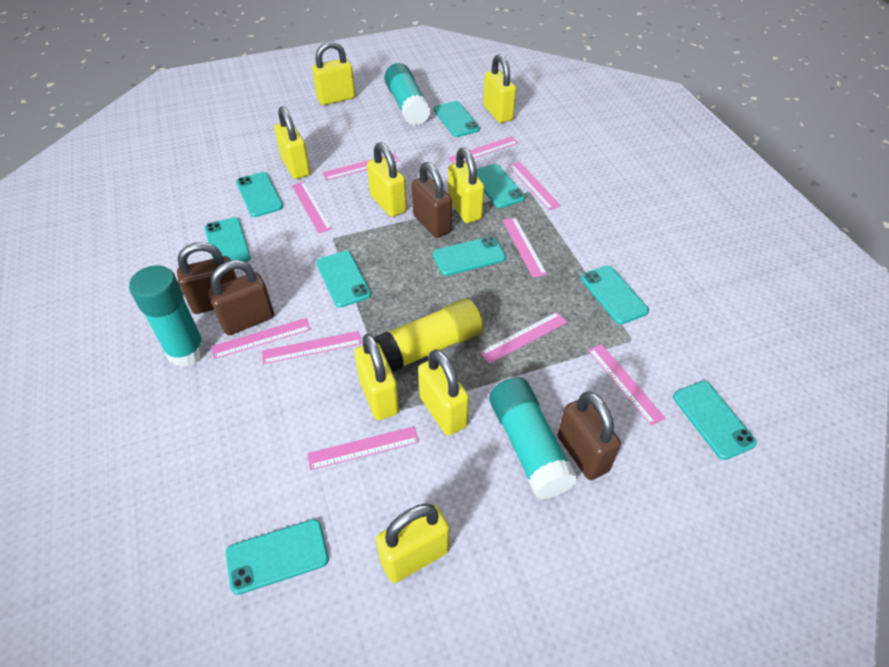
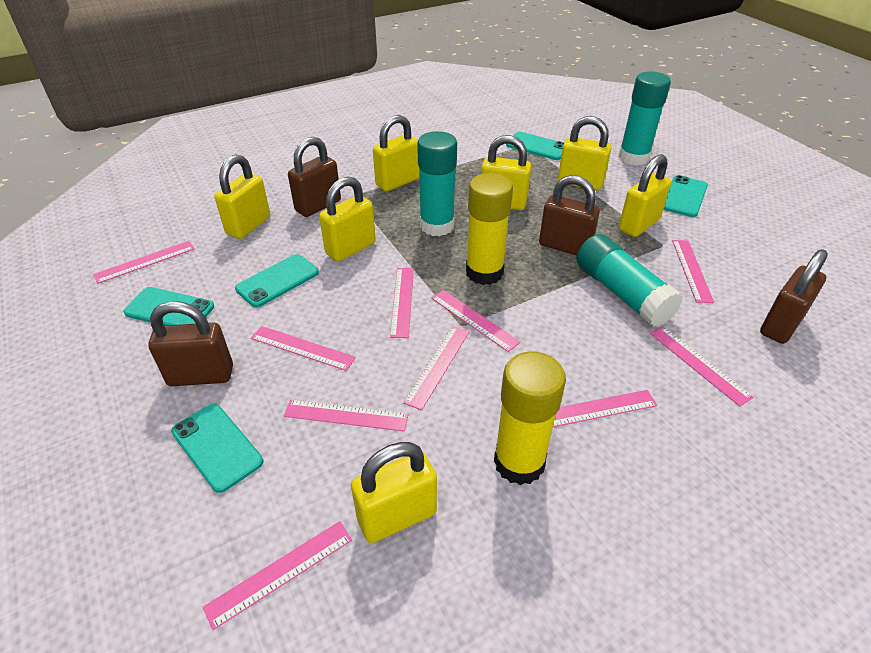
turquoise phone: [205,217,251,262] [226,519,329,595] [236,172,283,217] [316,251,371,308] [433,236,506,276] [434,101,480,137] [476,164,525,208] [581,265,649,324] [673,381,757,460] = 9 -> [123,287,214,326] [171,404,263,493] [235,254,319,307] [506,132,564,160] [663,175,708,217] = 5
yellow glue stick: [374,298,483,372] = 1 -> [466,173,513,285] [494,351,566,485] = 2
yellow padlock: [274,106,311,179] [312,41,355,105] [355,334,399,420] [367,142,407,217] [376,504,450,583] [418,349,469,436] [448,148,484,223] [483,54,516,123] = 8 -> [214,154,270,239] [319,176,376,262] [351,442,437,543] [373,115,420,191] [481,135,531,210] [558,116,611,190] [619,154,672,237] = 7

